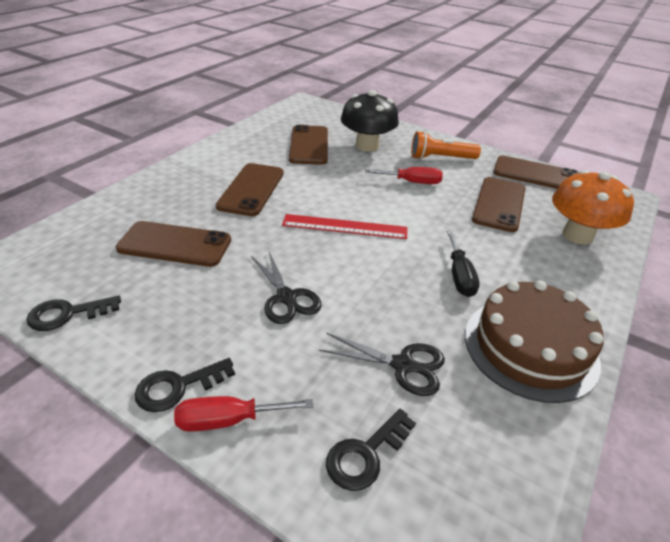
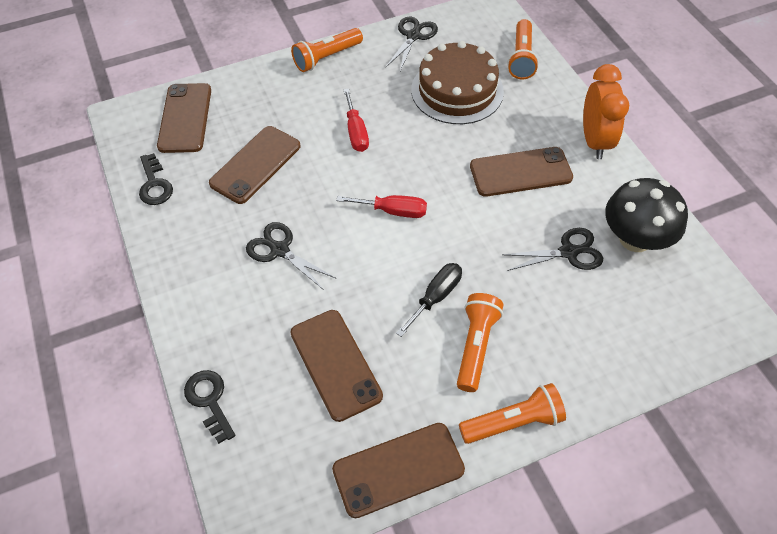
black key: [27,296,121,331] [135,358,235,412] [326,409,416,491] = 3 -> [139,153,173,205] [184,370,235,444] = 2
black scissors: [251,252,322,324] [319,333,445,396] = 2 -> [246,222,336,290] [386,17,438,71] [502,228,603,271] = 3
orange clock: none = 0 -> [583,64,629,159] = 1
orange flashlight: [411,131,481,159] = 1 -> [291,28,363,72] [457,293,503,392] [459,383,566,444] [507,19,539,79] = 4
orange mushroom: [552,170,634,244] = 1 -> none = 0
red ruler: [282,214,408,239] = 1 -> none = 0

